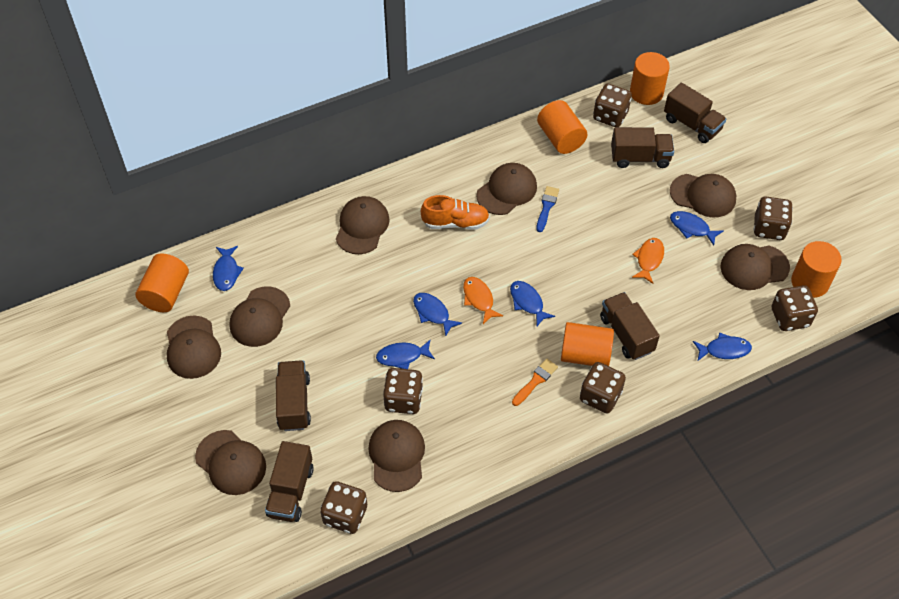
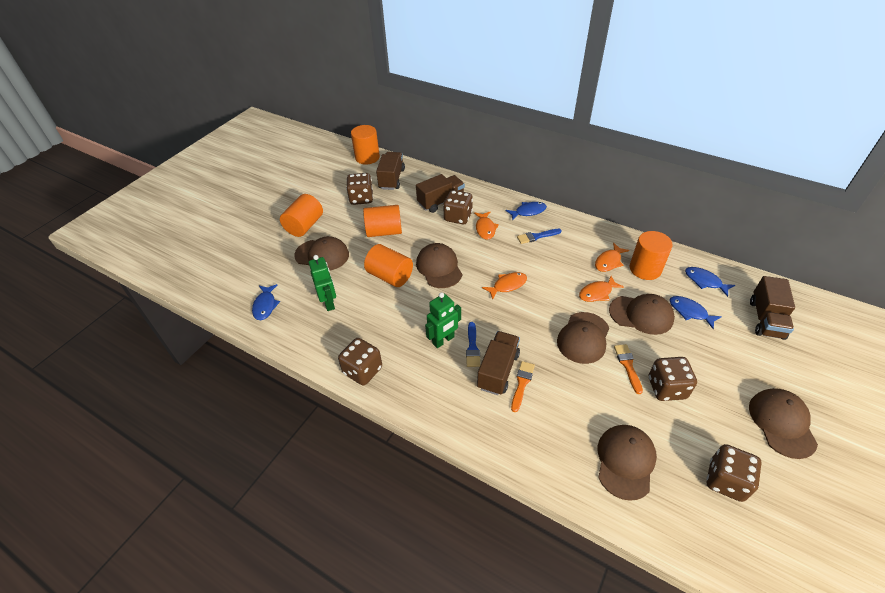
blue brush: [536,186,559,232] = 1 -> [466,322,480,367] [517,229,562,244] = 2
blue fish: [213,246,244,291] [376,339,435,369] [413,293,462,336] [510,281,555,326] [670,211,723,246] [693,332,752,361] = 6 -> [252,284,280,320] [506,202,547,221] [669,296,722,329] [685,267,735,297] = 4
brown cap: [167,316,221,379] [195,430,266,495] [229,286,290,347] [336,196,390,254] [368,420,425,492] [476,163,537,215] [670,174,736,217] [720,244,790,290] = 8 -> [294,236,349,270] [416,243,462,288] [557,312,609,364] [598,425,657,501] [609,294,675,335] [749,388,818,459] = 6
brown dice: [320,481,367,534] [383,368,423,414] [580,362,626,414] [593,84,632,127] [754,197,793,240] [772,285,818,331] = 6 -> [338,338,382,386] [346,173,373,205] [443,190,473,224] [649,357,697,401] [707,444,762,502] = 5
brown truck: [265,441,314,522] [276,361,311,431] [600,292,660,360] [611,127,674,168] [664,82,727,143] = 5 -> [376,152,405,190] [416,174,465,213] [477,331,520,395] [750,276,795,340] = 4
green robot: none = 0 -> [309,255,336,311] [425,292,461,348] = 2
orange brush: [512,359,558,406] = 1 -> [511,361,535,412] [614,344,643,394] = 2
orange fish: [463,277,503,324] [632,238,664,284] = 2 -> [474,212,499,240] [482,272,527,300] [579,276,624,302] [595,243,630,272] = 4
orange shoe: [421,195,490,230] = 1 -> none = 0

